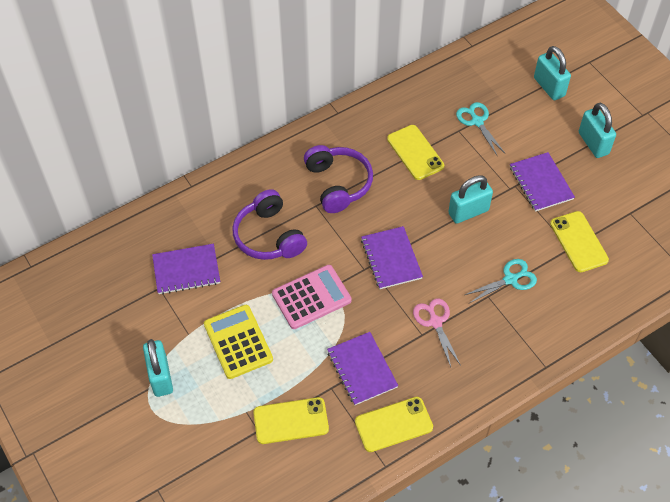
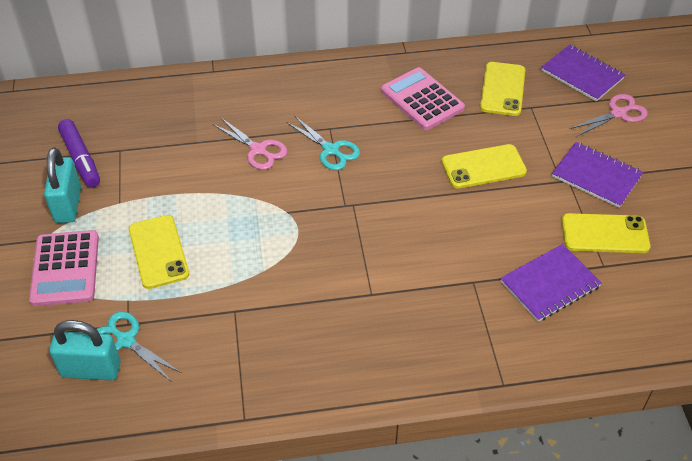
pink calculator: [272,265,352,329] = 1 -> [29,230,99,306] [381,67,465,130] = 2
pink scissors: [413,298,461,367] = 1 -> [213,118,287,170] [569,94,648,137] = 2
purple headphones: [232,189,307,260] [304,145,373,213] = 2 -> none = 0
purple marker: none = 0 -> [58,119,100,188] = 1
purple notebook: [152,244,220,295] [327,332,398,405] [361,226,423,289] [510,152,575,212] = 4 -> [500,244,602,322] [541,45,625,102] [552,142,643,208] = 3
turquoise padlock: [143,339,173,397] [448,175,493,224] [534,46,571,100] [579,103,616,158] = 4 -> [44,148,81,223] [49,320,121,381] = 2
yellow calculator: [204,305,273,379] = 1 -> none = 0

